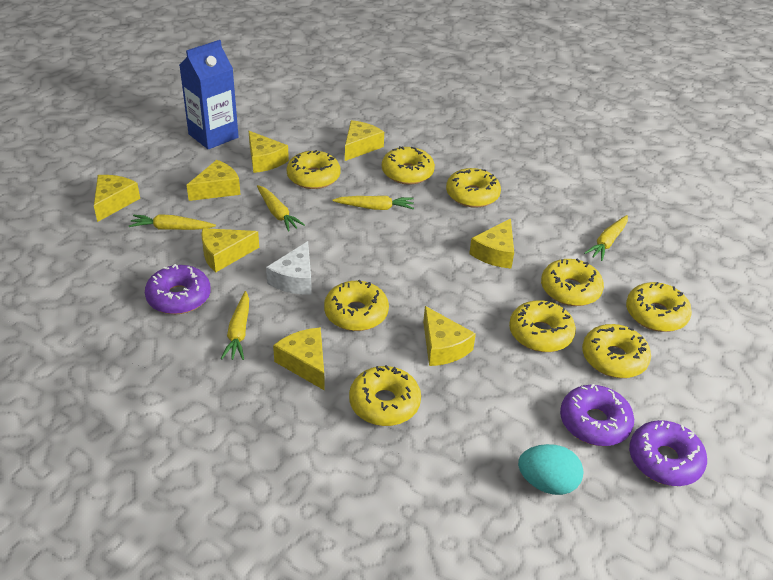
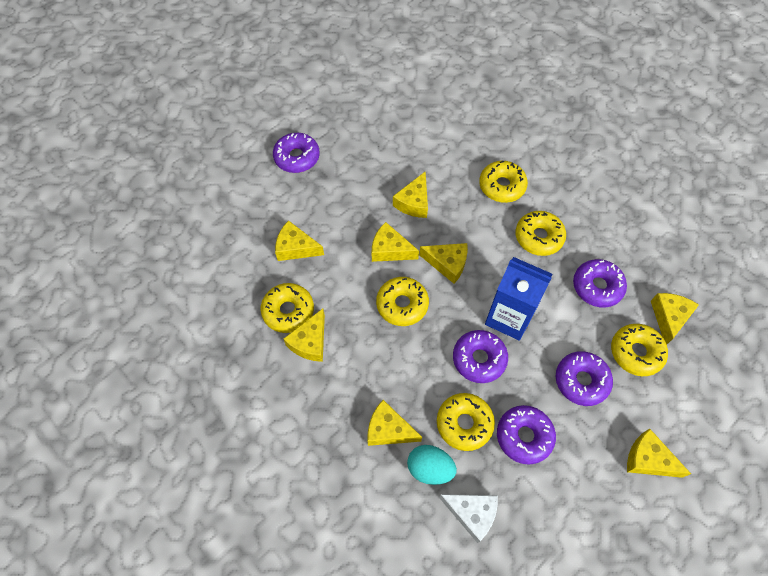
purple donut: [145,264,211,314] [560,384,634,446] [629,420,707,486] = 3 -> [273,133,320,173] [453,330,508,383] [497,405,556,464] [556,351,613,406] [573,259,627,308] = 5
yellow carrot: [129,214,216,230] [221,291,249,360] [257,185,305,232] [332,196,414,210] [584,215,628,261] = 5 -> none = 0
yellow donut: [287,150,340,189] [324,280,389,331] [349,365,421,426] [382,146,435,184] [446,168,501,208] [509,300,576,352] [541,258,604,306] [582,324,651,378] [626,282,692,332] = 9 -> [261,283,314,333] [376,277,429,326] [437,393,495,451] [479,161,528,203] [516,211,566,256] [611,324,668,376] = 6

